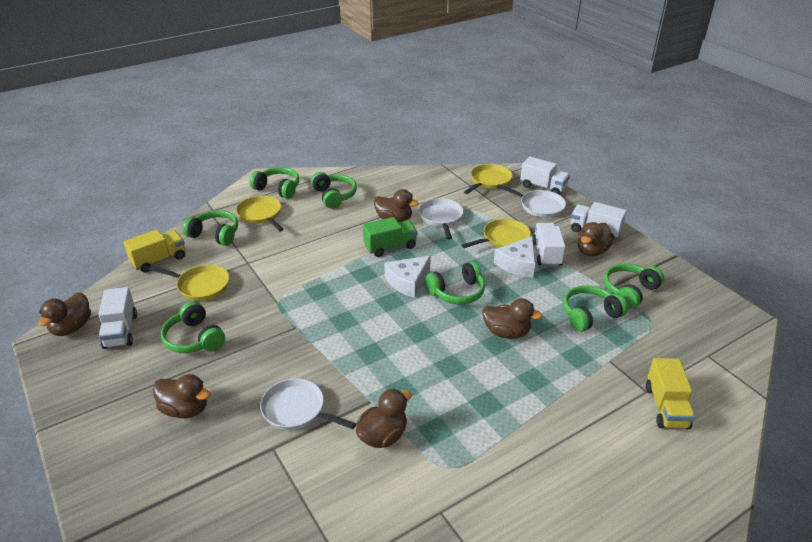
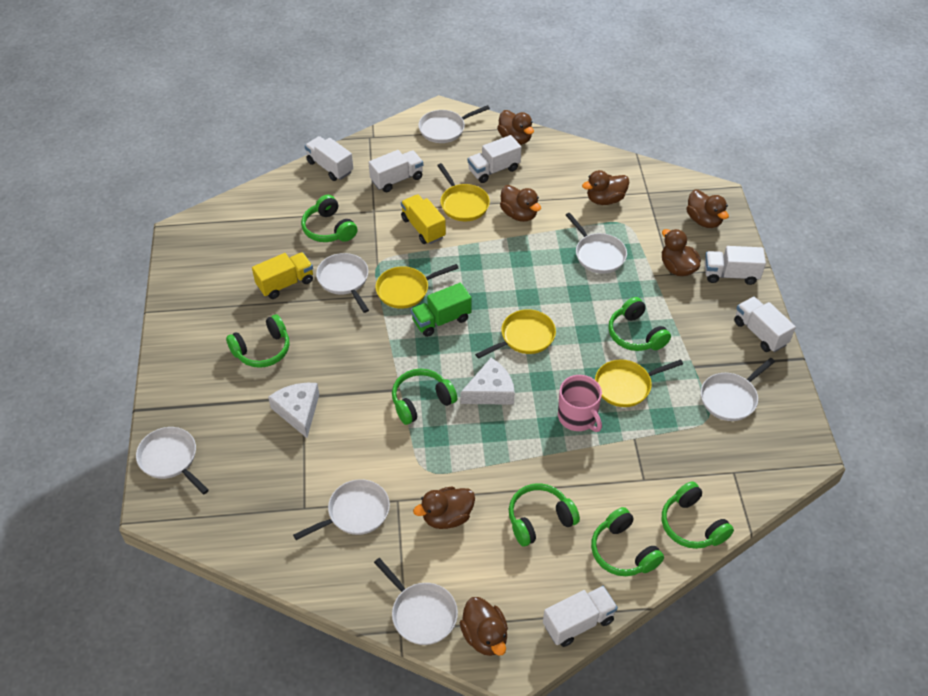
brown duck: [38,292,91,336] [153,374,210,418] [356,389,412,448] [374,189,419,222] [482,298,543,339] [578,222,614,256] = 6 -> [413,487,475,529] [460,597,508,656] [497,110,534,145] [500,185,541,222] [582,170,630,205] [662,229,701,276] [686,190,729,228] = 7
pink mug: none = 0 -> [558,375,602,432] = 1
white pan: [260,378,356,430] [419,198,464,240] [497,184,566,218] = 3 -> [136,427,209,495] [293,479,390,540] [316,253,369,313] [374,558,458,645] [418,105,490,143] [566,213,627,274] [701,358,775,421] = 7
white truck: [98,287,137,349] [520,156,570,195] [533,223,566,267] [571,202,627,239] = 4 -> [305,136,353,181] [369,150,423,192] [468,135,521,183] [543,586,618,647] [704,246,766,285] [734,297,796,352] = 6

